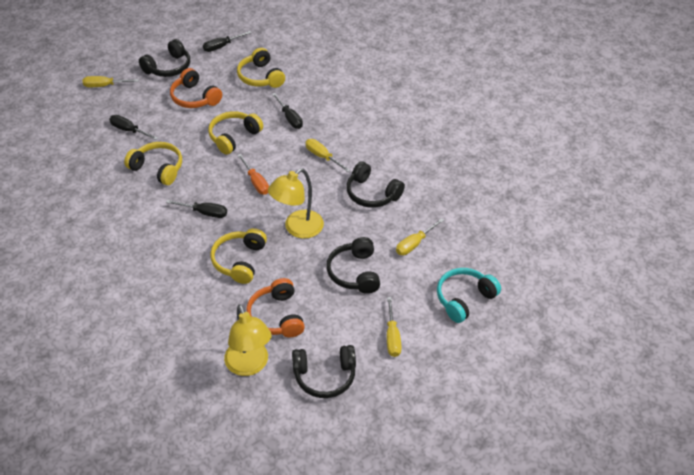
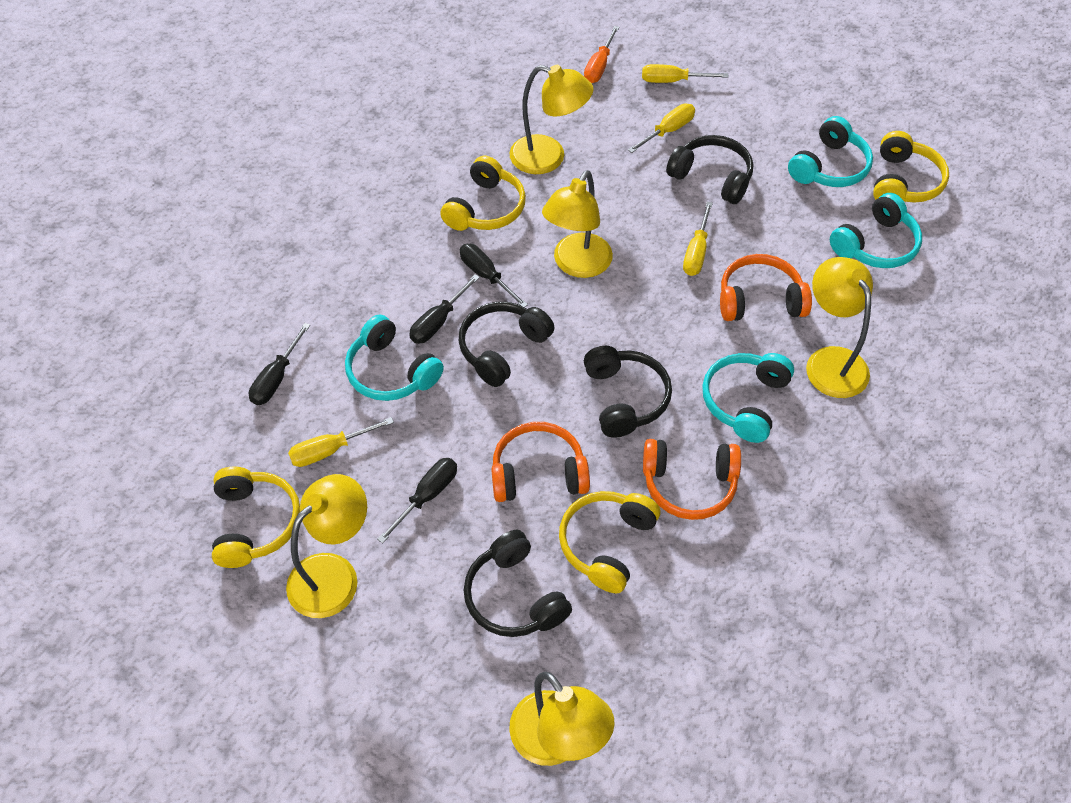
orange headphones: [170,68,222,108] [246,278,305,338] = 2 -> [491,422,590,502] [643,439,741,520] [720,254,812,321] = 3
turquoise headphones: [437,268,501,323] = 1 -> [345,314,444,401] [702,353,794,443] [788,116,873,187] [830,193,922,268] = 4
yellow lamp: [224,304,272,376] [268,168,324,239] = 2 -> [286,474,367,618] [509,671,615,766] [510,65,593,174] [542,170,613,278] [806,257,873,398] = 5

